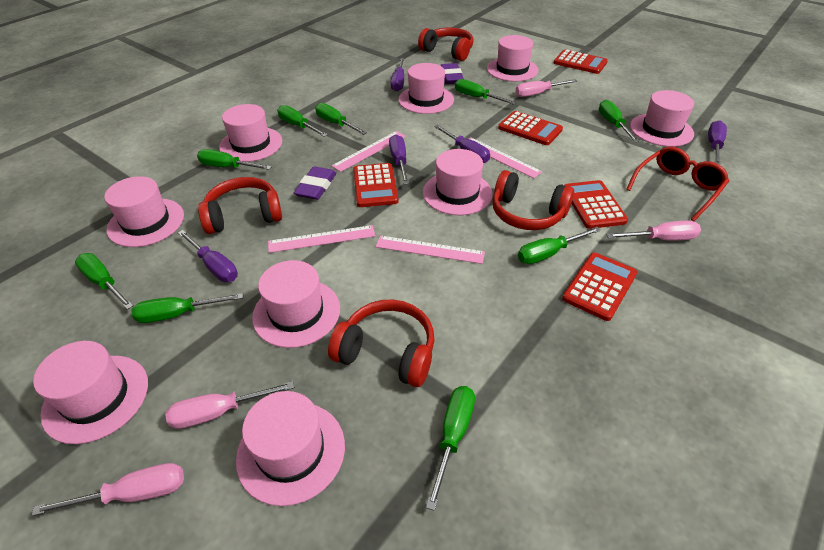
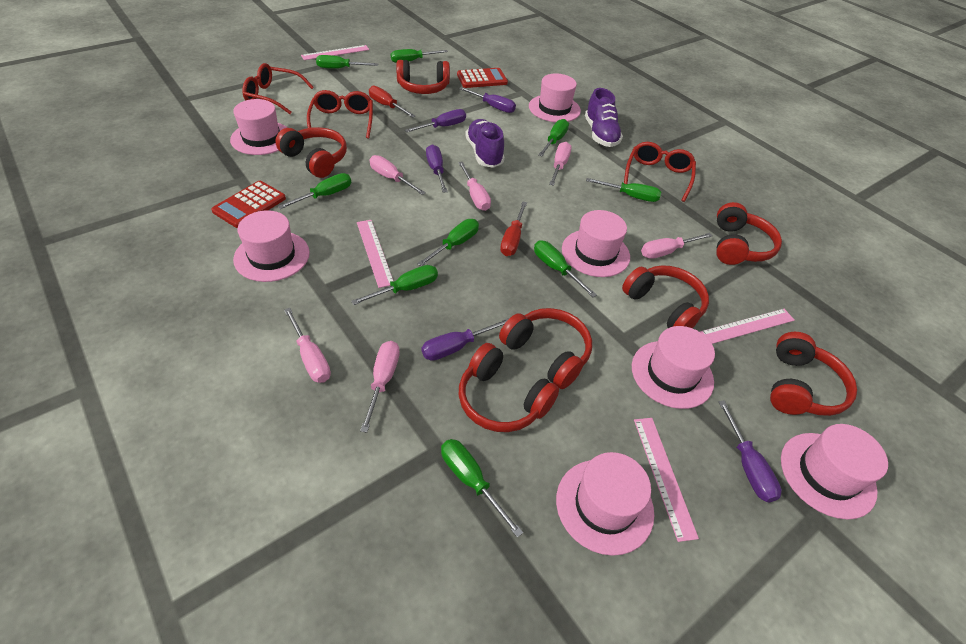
pink hat: [33,341,148,444] [104,176,184,247] [219,104,282,162] [236,391,345,506] [252,260,340,348] [398,63,454,114] [423,149,493,215] [487,35,538,82] [630,90,694,147] = 9 -> [230,99,288,155] [233,210,310,282] [529,73,581,122] [556,452,654,556] [562,210,630,277] [632,326,715,409] [781,424,888,519] = 7
pink screwdriver: [32,463,184,516] [165,381,294,429] [515,79,577,97] [606,221,701,241] = 4 -> [284,308,331,383] [360,341,400,433] [370,155,426,195] [458,162,491,211] [549,142,572,186] [641,233,712,259] = 6
purple eraser: [294,167,336,200] [440,63,464,84] = 2 -> none = 0
purple shoe: none = 0 -> [465,119,505,168] [585,88,623,147] = 2
red calculator: [353,163,398,207] [498,111,563,145] [554,50,608,74] [562,253,637,321] [564,180,628,229] = 5 -> [211,181,286,228] [457,68,508,88] = 2
red glasses: [626,147,729,221] = 1 -> [242,63,314,114] [307,90,373,139] [624,142,696,202] = 3
red headphones: [198,177,282,234] [328,300,434,387] [418,27,474,61] [492,170,574,230] = 4 -> [275,127,347,178] [396,60,450,94] [459,343,559,432] [499,308,592,389] [622,265,709,328] [716,202,782,265] [770,332,857,416] = 7
red screwdriver: none = 0 -> [369,86,415,118] [500,201,527,256] = 2

